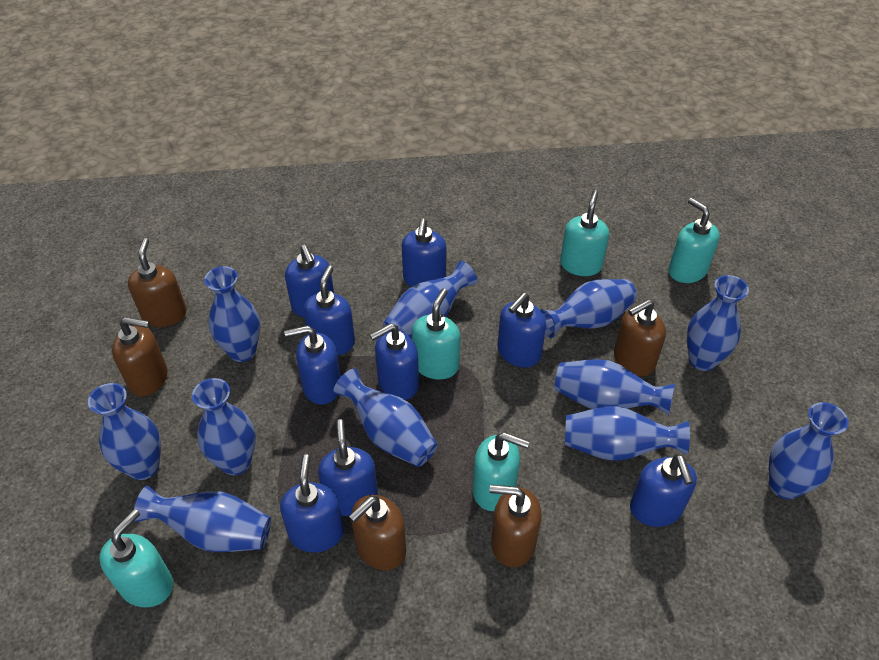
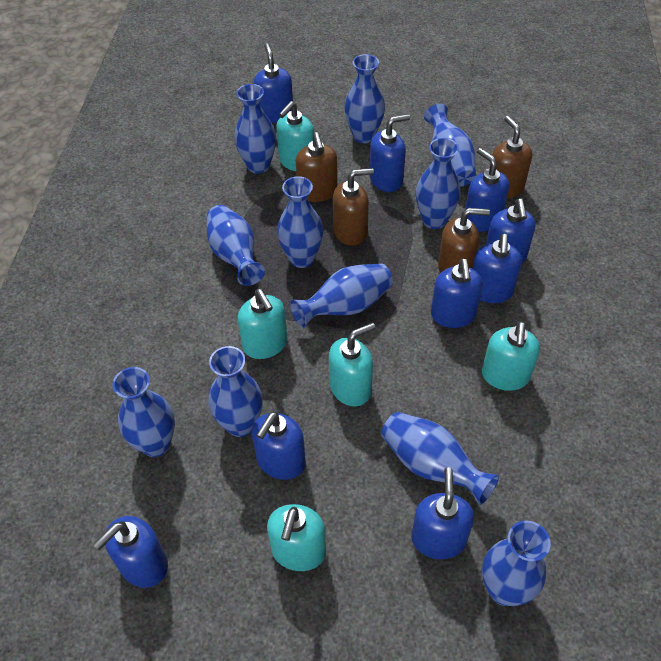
brown soap dispenser: [112,317,167,396] [128,238,187,327] [349,495,406,571] [490,485,542,567] [614,299,666,376] = 5 -> [296,132,338,202] [333,168,374,246] [438,208,490,273] [490,116,532,199] = 4

